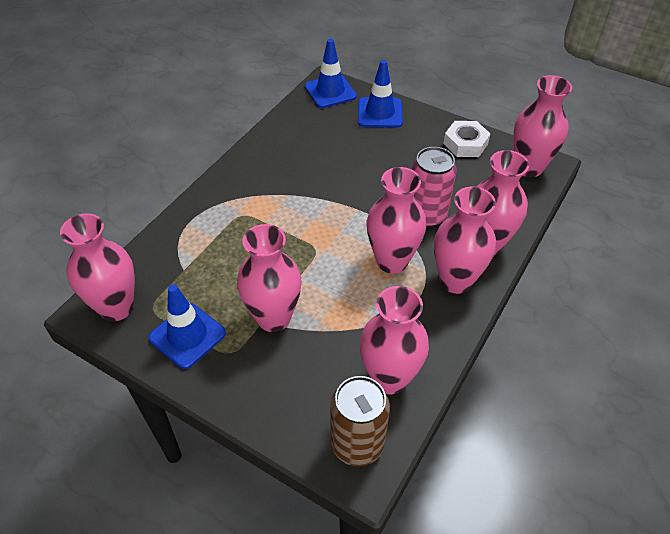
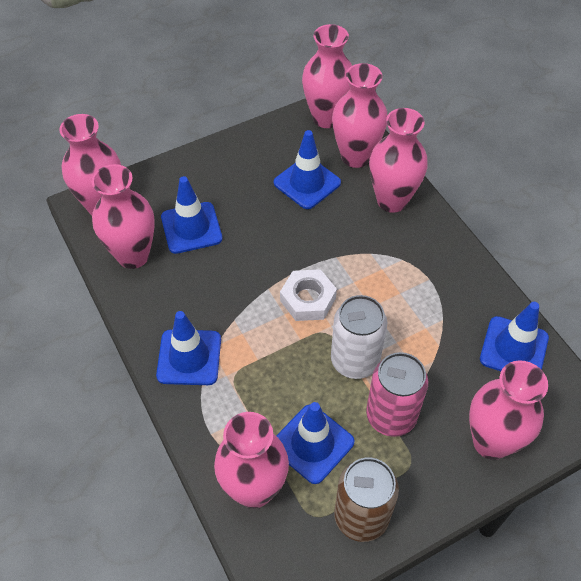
blue traffic cone: [149,284,226,369] [305,39,357,108] [358,60,403,128] = 3 -> [156,311,221,385] [161,176,223,254] [274,130,341,209] [276,402,354,484] [480,302,549,371] = 5
white can: none = 0 -> [331,295,387,379] = 1

